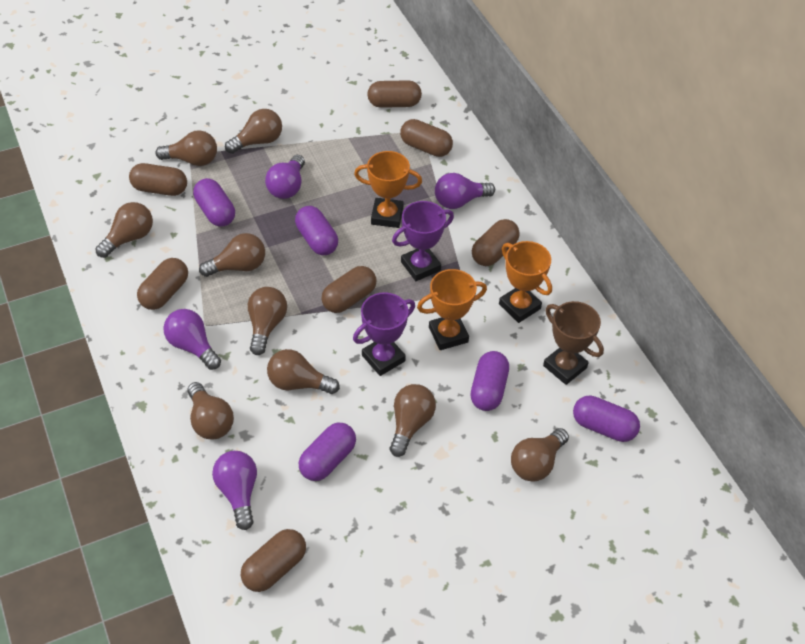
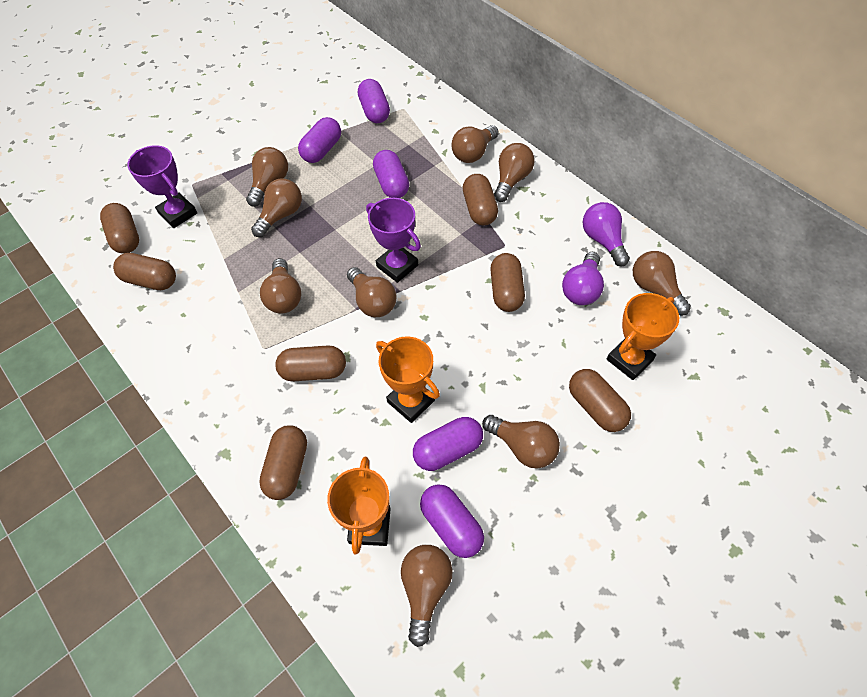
brown trophy: [543,301,604,385] = 1 -> none = 0
purple light bulb: [163,309,221,370] [212,451,257,530] [265,155,305,199] [435,173,495,209] = 4 -> [562,252,604,305] [583,202,630,266] = 2

